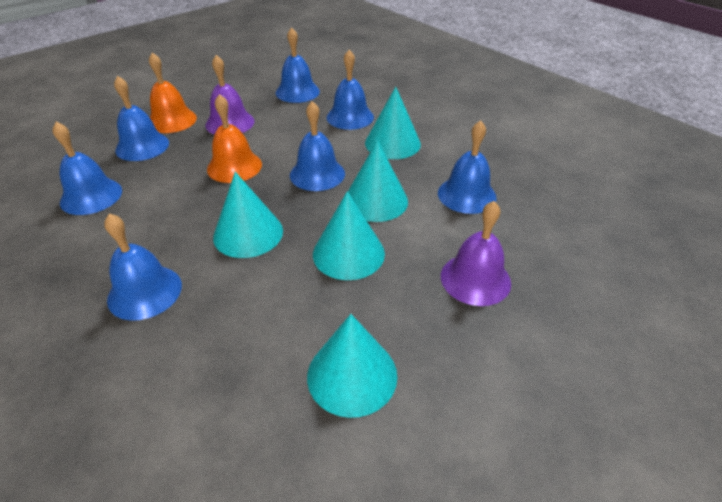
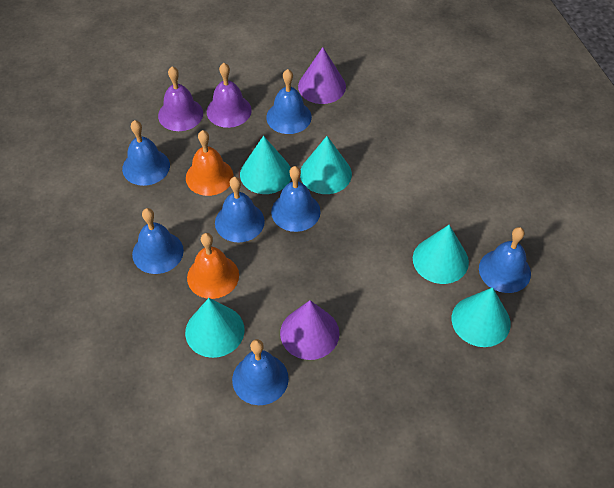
purple cone: none = 0 -> [280,300,339,360] [298,47,346,104] = 2

